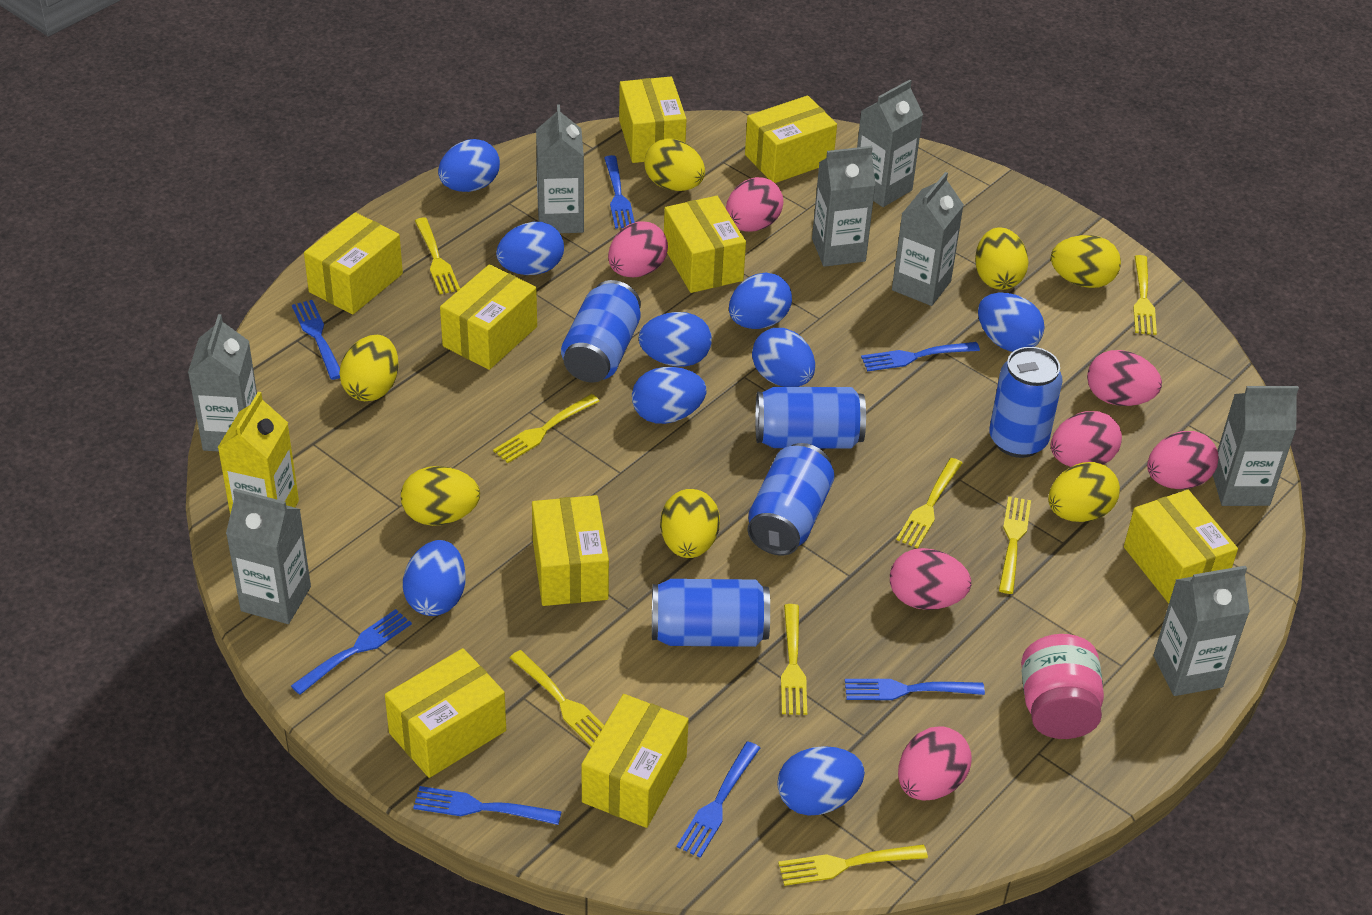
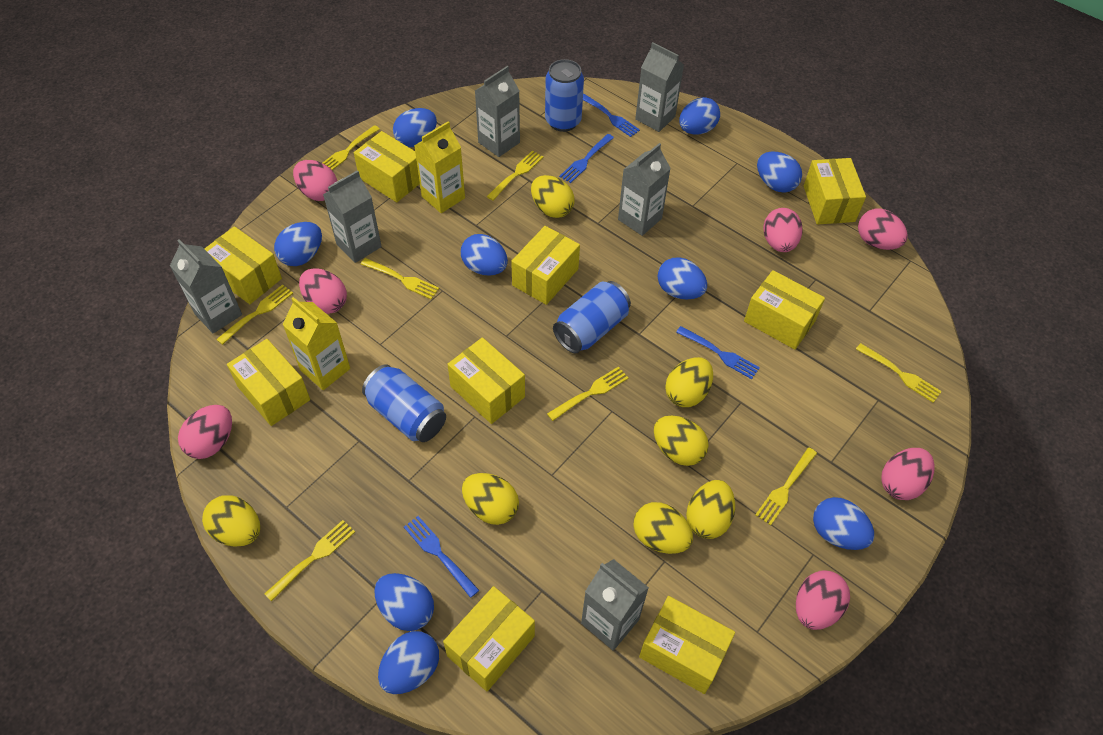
blue can: [561,280,641,382] [652,579,770,647] [747,443,835,556] [755,387,866,449] [989,347,1063,458] = 5 -> [362,364,446,442] [545,59,584,132] [553,281,631,354] = 3
blue fork: [291,609,412,695] [292,300,340,380] [413,786,562,825] [604,155,635,229] [677,741,760,858] [845,679,985,700] [861,342,980,371] = 7 -> [404,516,479,598] [559,134,614,183] [583,94,640,137] [676,326,760,379] = 4
grey carton: [188,314,257,452] [226,488,311,624] [536,104,584,233] [812,146,876,267] [857,80,923,207] [892,172,964,306] [1153,566,1250,696] [1213,386,1299,506] = 8 -> [170,239,242,333] [323,170,382,263] [475,66,520,157] [581,559,649,650] [618,143,671,236] [635,42,684,132] = 6
pink jar: [1021,634,1104,739] = 1 -> none = 0
yellow carton: [217,392,299,514] = 1 -> [282,297,350,390] [414,121,465,213] = 2

